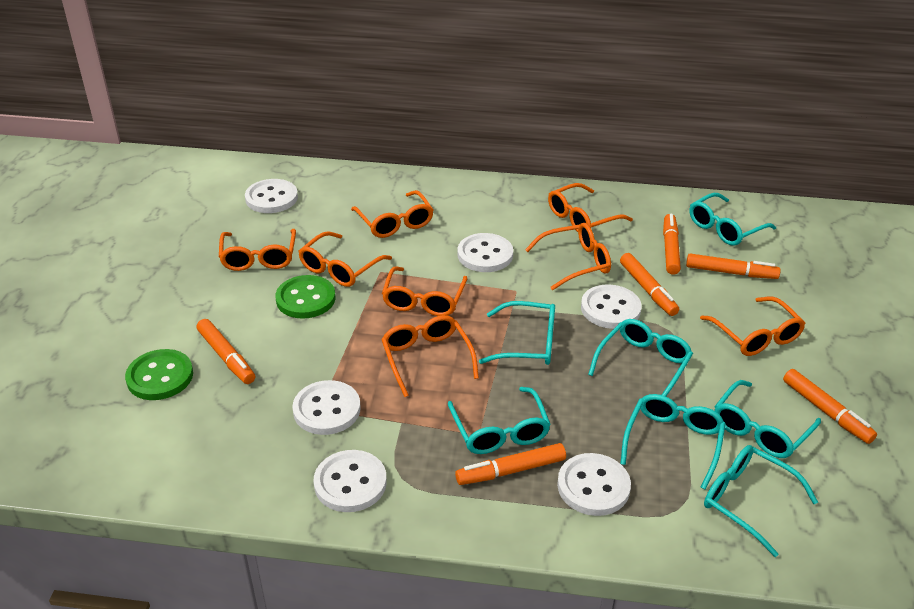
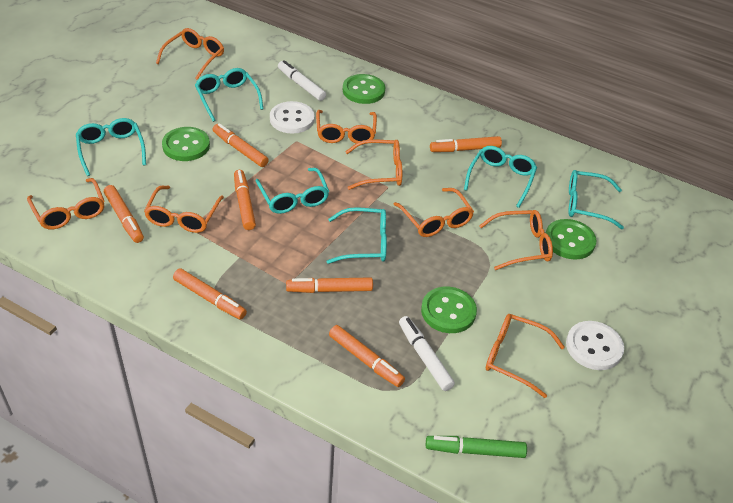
green button: [125,349,193,400] [275,275,335,319] = 2 -> [162,127,210,161] [343,74,385,104] [421,287,477,333] [546,219,597,259] = 4
green marker: none = 0 -> [426,436,527,458] = 1
orange marker: [197,319,255,384] [455,443,566,485] [620,253,679,316] [663,214,681,275] [686,254,781,279] [783,369,877,444] = 6 -> [104,185,144,243] [173,268,247,320] [213,123,269,167] [234,170,256,230] [286,277,373,293] [329,325,405,387] [430,136,502,152] = 7
turquoise glasses: [448,387,551,454] [479,301,555,365] [588,319,693,396] [620,394,726,490] [689,193,776,246] [704,445,818,557] [714,380,821,458] = 7 -> [76,118,146,176] [195,68,264,122] [256,168,329,214] [327,207,387,264] [464,146,537,208] [568,170,624,229] = 6
white button: [245,179,298,213] [292,380,361,435] [314,450,387,512] [457,233,513,272] [557,453,631,516] [581,284,642,329] = 6 -> [270,101,315,133] [566,321,624,370] = 2
white marker: none = 0 -> [278,60,326,101] [399,316,455,391] = 2

